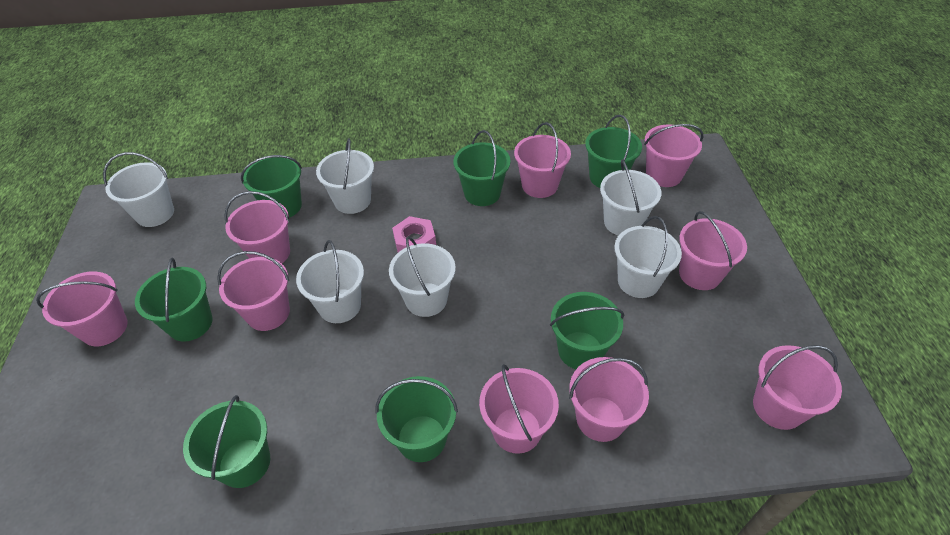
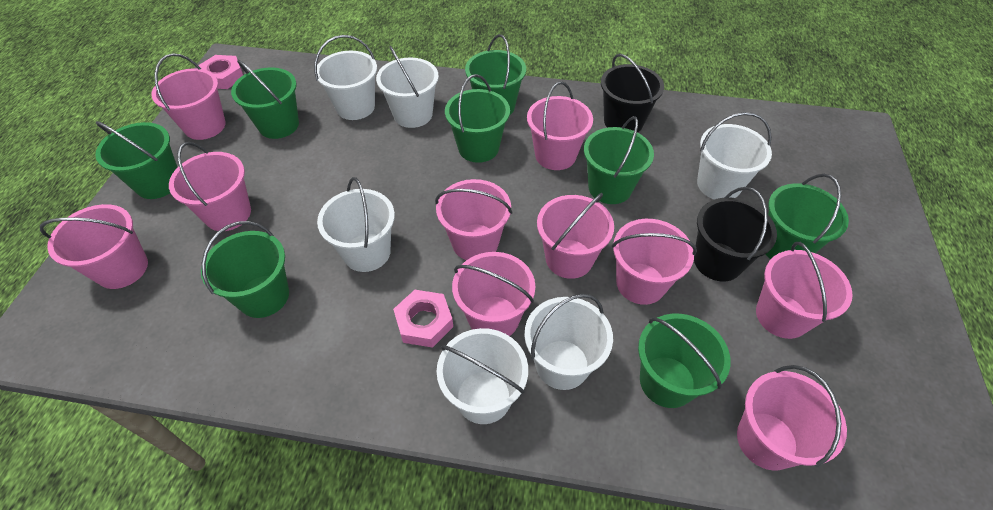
black bucket: none = 0 -> [601,54,664,133] [694,187,777,282] = 2
green bucket: [135,257,212,342] [183,395,270,488] [241,155,302,218] [375,376,458,462] [453,130,511,206] [550,292,624,369] [585,115,642,188] = 7 -> [95,121,178,199] [201,221,289,318] [231,60,299,139] [445,74,510,163] [465,34,526,115] [584,116,654,204] [638,313,731,408] [766,174,849,259] = 8
pink bucket: [36,271,128,346] [217,251,290,331] [224,191,290,263] [479,364,559,454] [514,122,571,198] [569,357,649,442] [644,124,703,187] [679,211,747,290] [753,345,842,430] = 9 -> [40,204,148,289] [151,53,226,140] [169,142,251,231] [435,179,512,260] [452,252,535,336] [527,81,593,170] [537,193,614,279] [612,219,697,305] [737,365,847,471] [756,242,853,339] = 10
pink nut: [392,216,436,252] = 1 -> [198,55,243,89] [393,290,453,348] = 2

